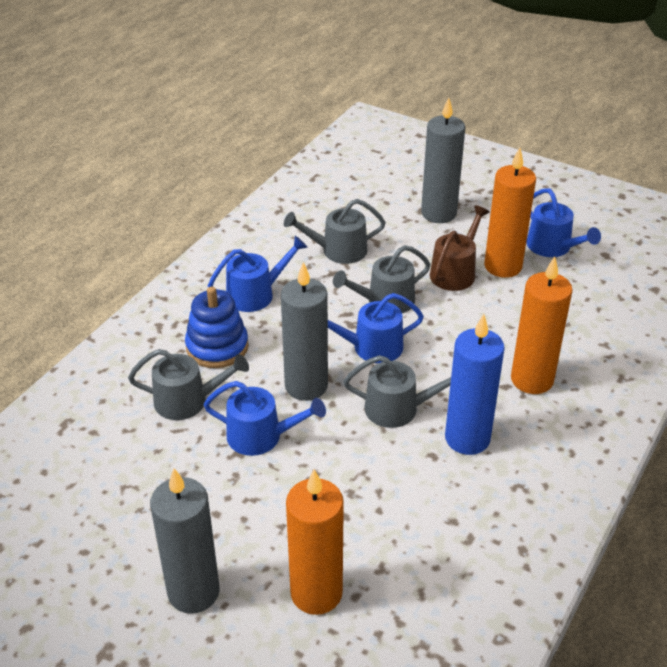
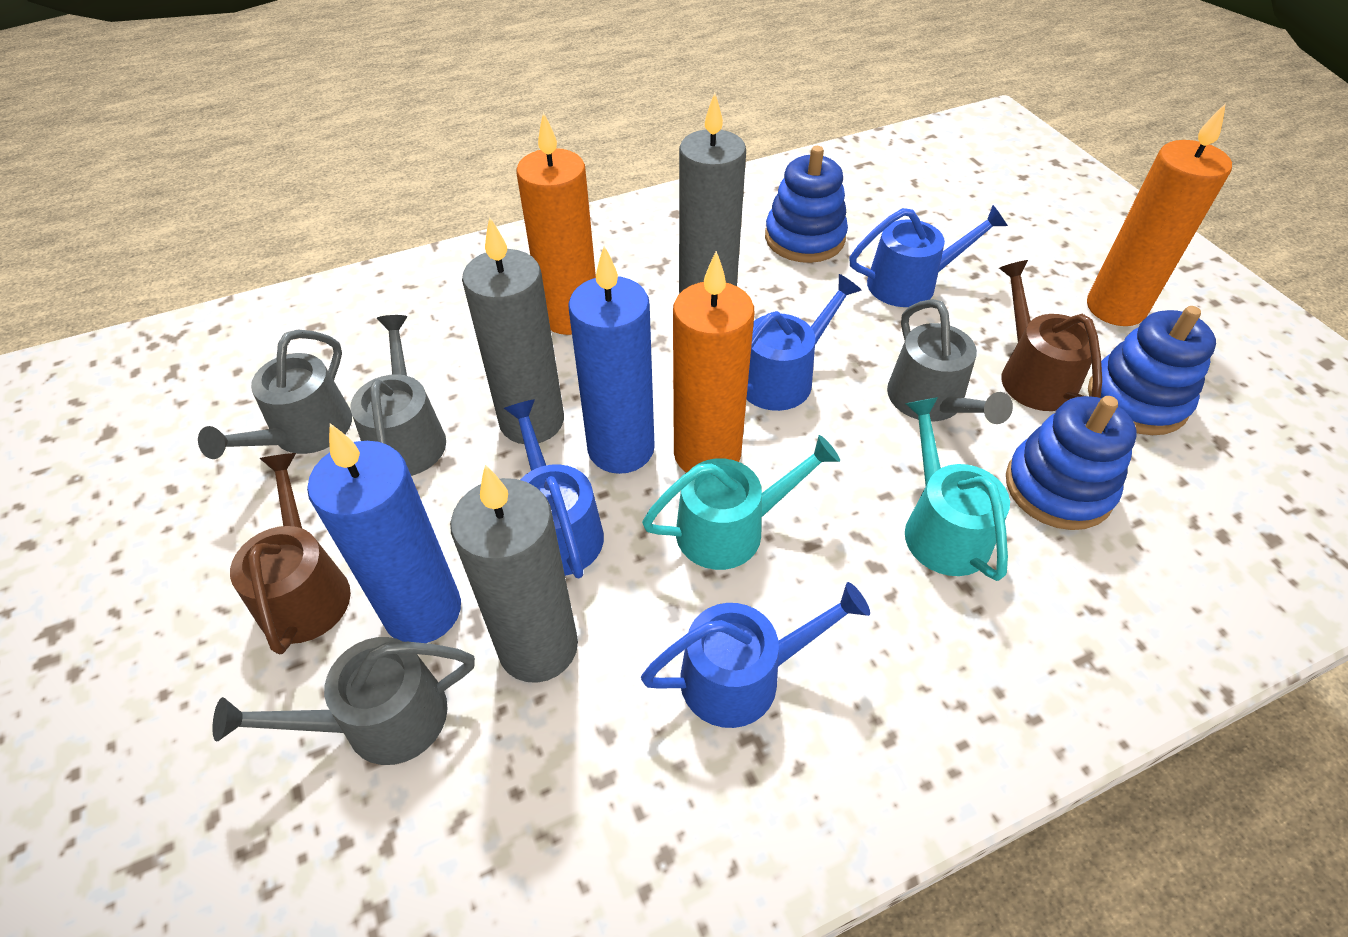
blue candle: [445,314,505,455] = 1 -> [307,423,461,643] [568,246,655,474] = 2
blue stacking toy: [185,287,249,368] = 1 -> [765,146,848,263] [1006,396,1137,530] [1088,306,1216,435] = 3
brown watering can: [430,205,489,291] = 1 -> [230,453,351,655] [999,260,1102,411] = 2
turquoise watering can: none = 0 -> [642,435,840,570] [905,397,1010,581] = 2

